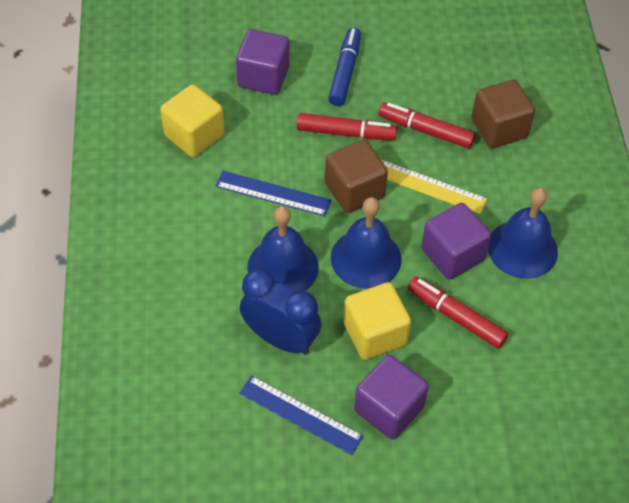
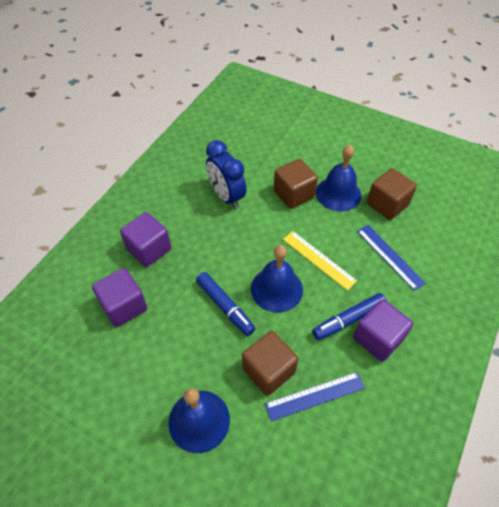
blue marker: [328,27,361,106] = 1 -> [196,272,255,336] [312,293,387,340] = 2
brown cube: [325,140,388,213] [471,80,535,148] = 2 -> [242,331,298,396] [274,159,318,209] [367,168,417,220] = 3
red marker: [297,113,397,140] [378,102,476,149] [408,276,509,349] = 3 -> none = 0
yellow cube: [160,84,225,157] [343,282,411,360] = 2 -> none = 0

